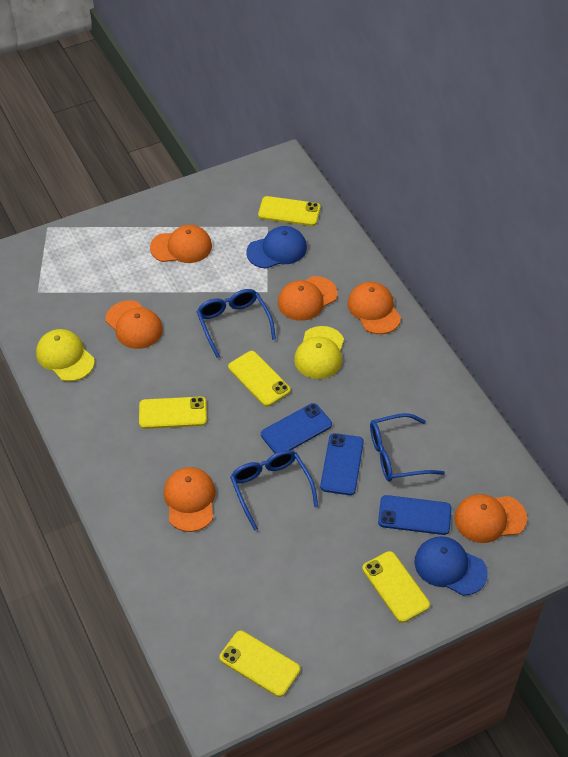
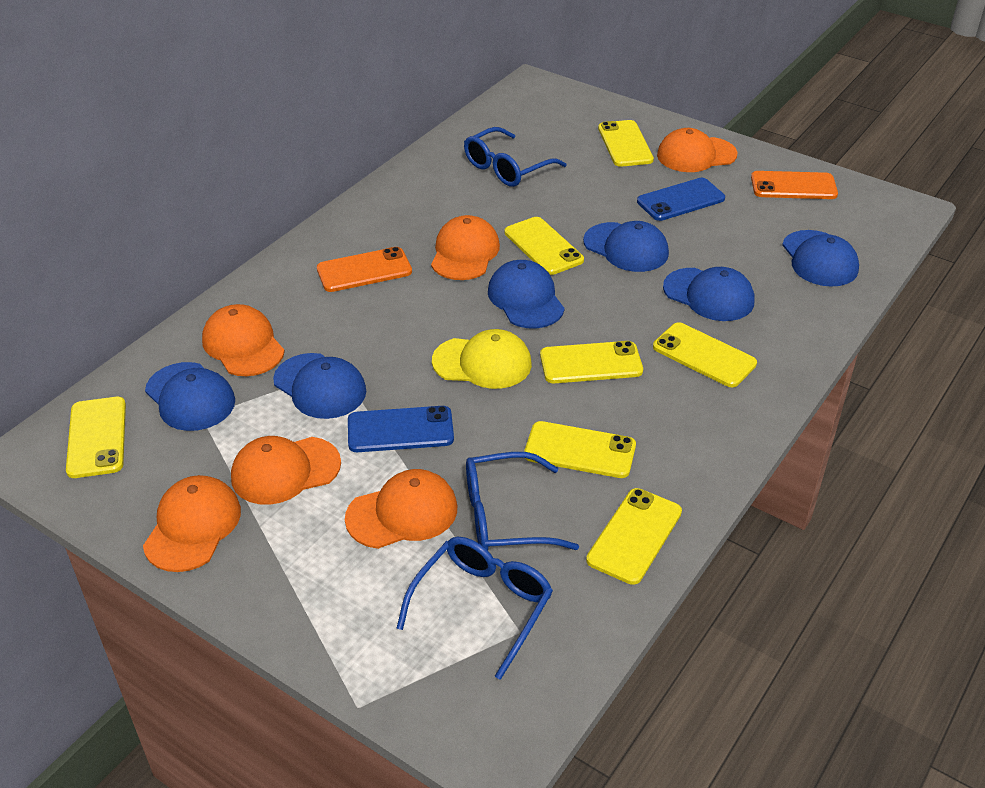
blue cap: [246,226,307,269] [414,536,488,596] = 2 -> [145,362,235,431] [273,353,366,419] [488,260,565,329] [583,221,669,272] [663,267,755,321] [782,230,859,287] = 6
blue phone: [261,403,332,454] [320,433,364,495] [378,495,451,535] = 3 -> [348,406,454,452] [637,178,725,221] = 2
orange phone: none = 0 -> [317,247,412,292] [751,171,838,199] = 2
yellow cap: [36,329,95,381] [294,326,344,379] = 2 -> [432,329,532,389] = 1
yellow phone: [139,396,207,429] [220,631,300,697] [228,351,291,407] [258,196,321,226] [362,551,430,623] = 5 -> [66,397,126,478] [505,217,584,275] [524,421,636,478] [540,341,643,383] [586,488,682,585] [598,120,654,167] [653,322,757,387] = 7

